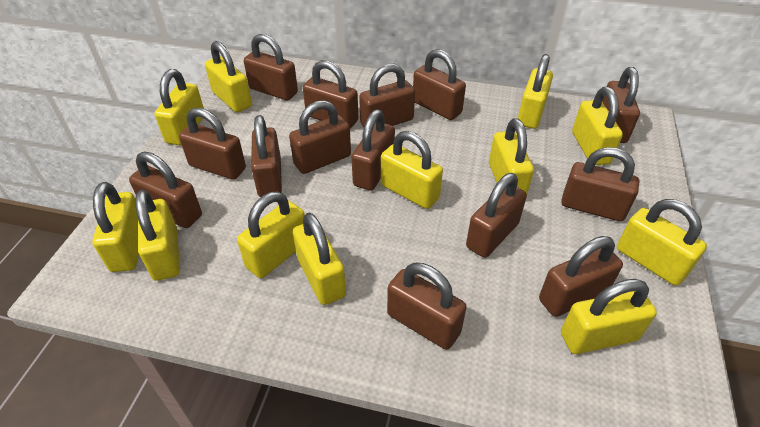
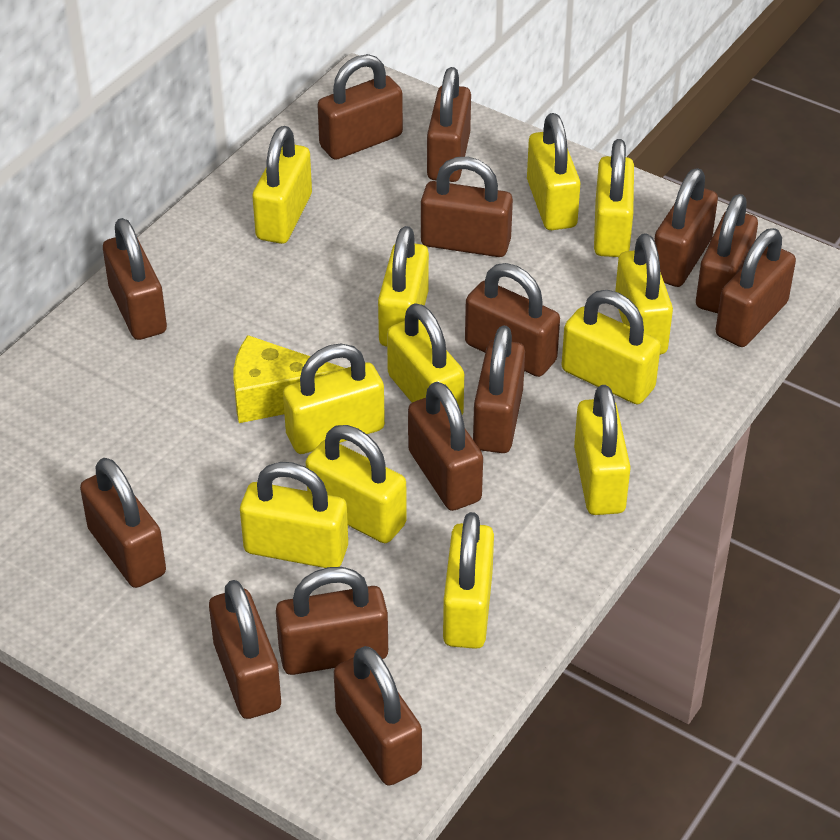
yellow cheese: none = 0 -> [233,335,345,423] = 1

